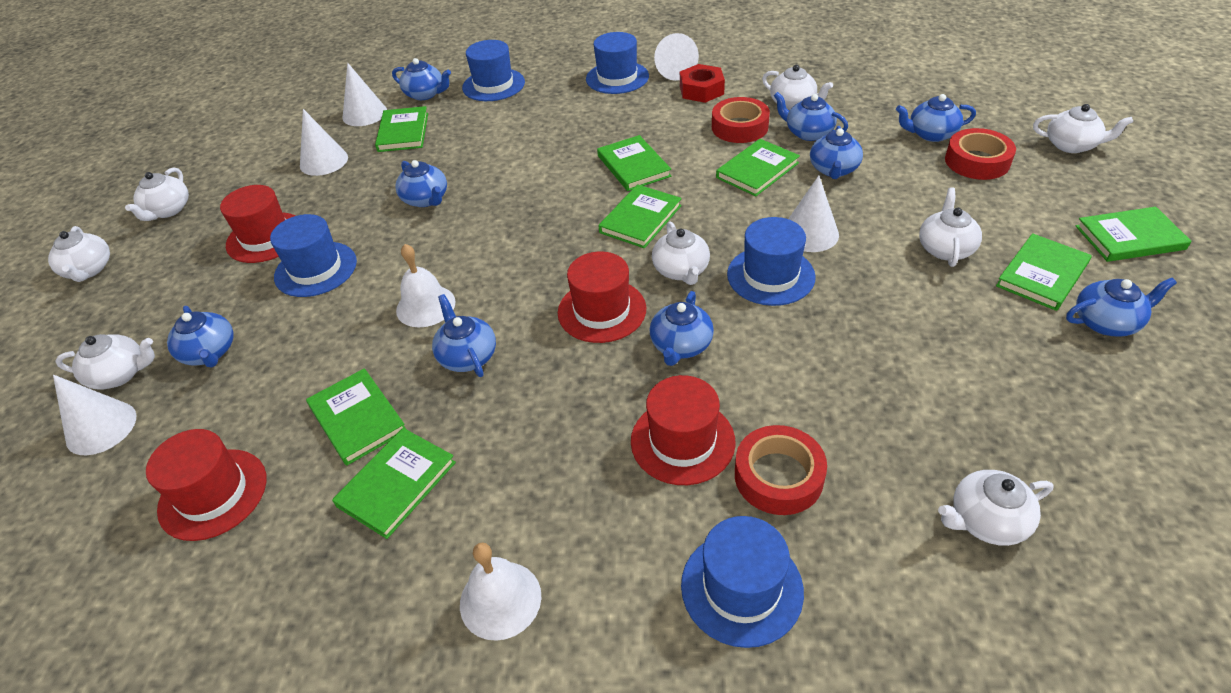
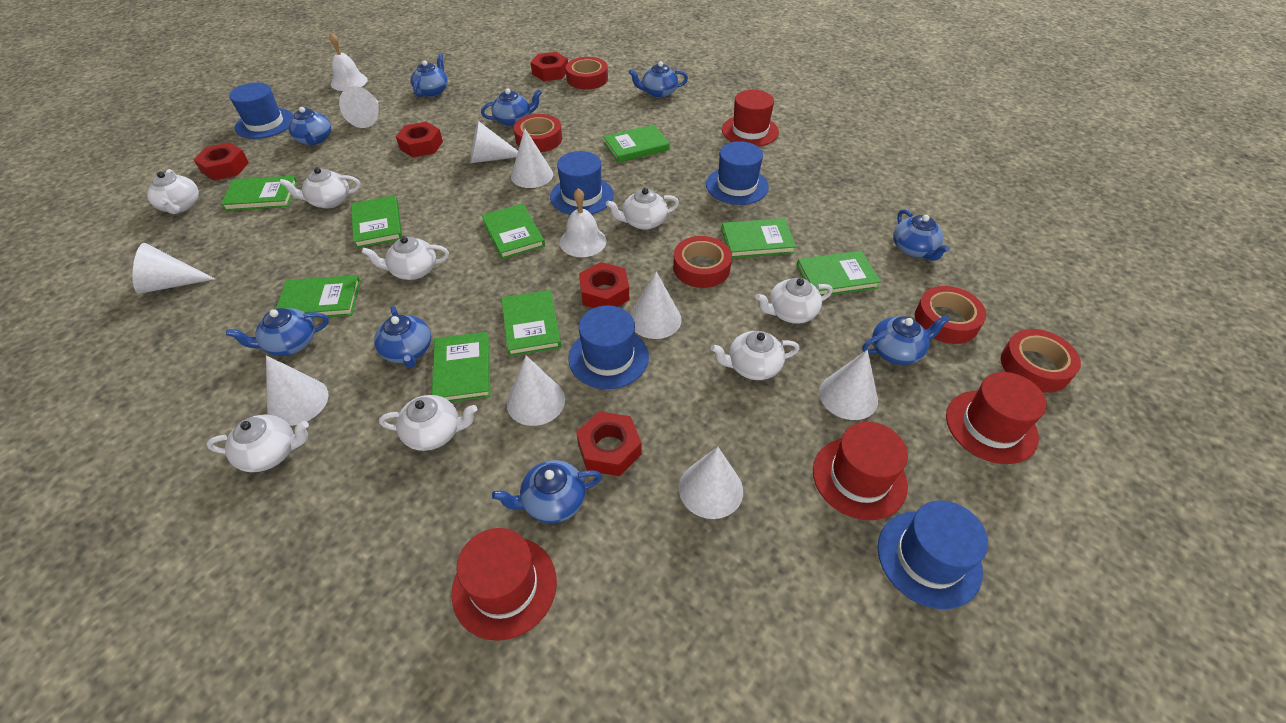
green book: [306,368,407,466] [332,428,456,539] [375,106,428,152] [597,135,671,191] [598,184,682,248] [716,139,800,196] [996,233,1092,311] [1076,207,1192,262] = 8 -> [220,176,298,211] [276,275,360,319] [351,195,402,248] [432,332,491,402] [481,204,545,259] [501,290,561,356] [603,125,670,162] [721,218,796,258] [797,251,881,297] = 9
red nut: [680,64,725,103] = 1 -> [194,142,249,181] [396,122,443,158] [531,52,568,81] [576,411,641,476] [579,262,629,308] = 5
red tape: [712,97,770,143] [735,425,827,515] [945,128,1016,180] = 3 -> [514,114,562,152] [566,57,608,90] [673,236,732,288] [915,286,986,344] [1001,329,1081,393] = 5
white cone: [53,375,136,455] [300,109,348,176] [342,63,387,126] [654,33,699,81] [788,175,839,252] = 5 -> [132,243,215,294] [266,355,329,426] [339,86,379,128] [470,121,518,163] [507,355,565,426] [511,129,553,188] [630,271,681,339] [679,447,743,519] [819,350,878,420] = 9

